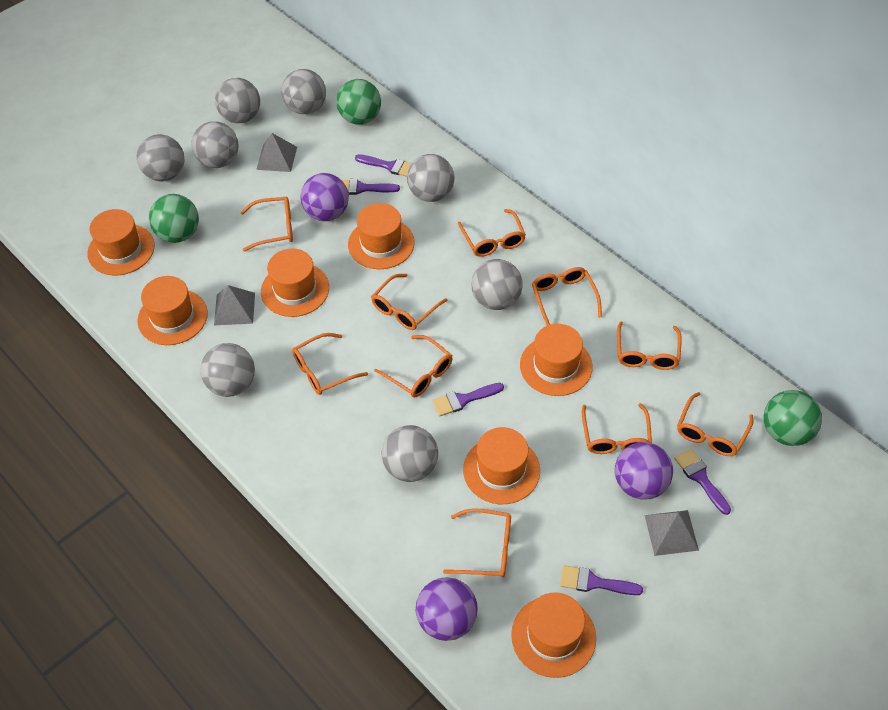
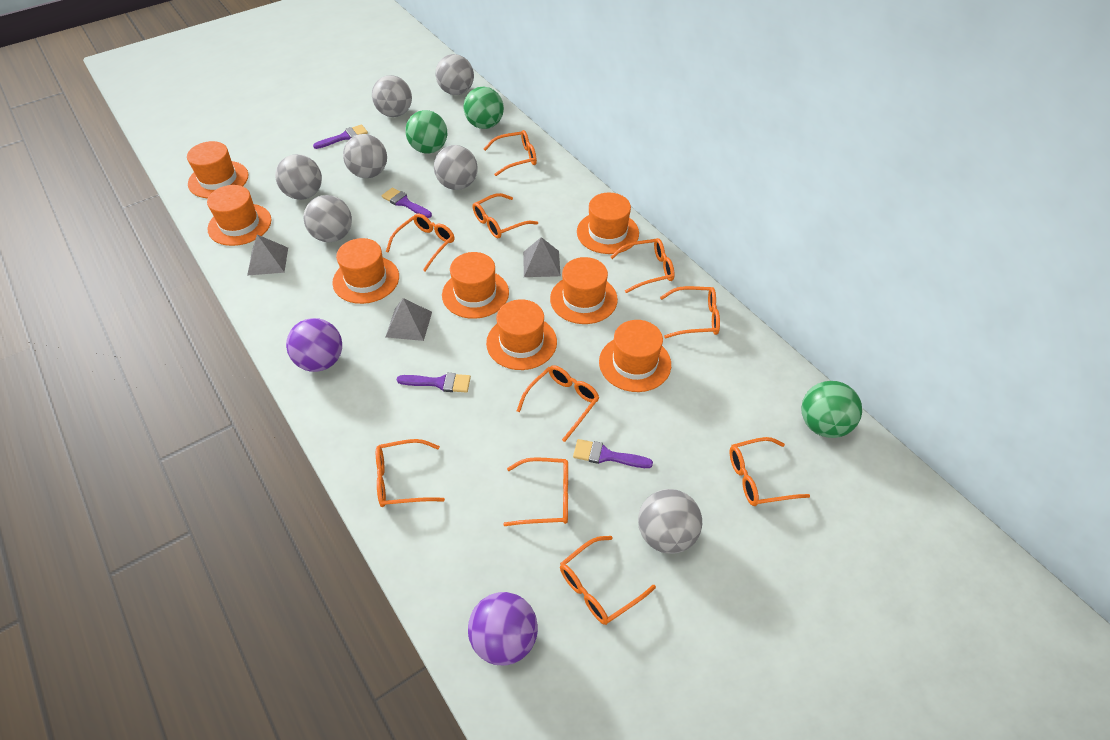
grey ball: [137,134,184,182] [191,121,238,168] [200,343,255,397] [215,78,260,123] [282,69,326,114] [382,425,438,482] [407,154,454,202] [471,259,523,310] = 8 -> [275,154,322,200] [304,195,352,242] [343,134,387,178] [372,75,412,117] [434,145,478,190] [436,54,474,95] [638,489,702,554] = 7
orange hat: [87,209,155,275] [137,276,208,345] [261,248,329,317] [348,203,415,269] [463,427,540,504] [511,592,596,678] [520,324,593,396] = 7 -> [187,141,248,198] [207,185,272,246] [332,238,399,304] [442,252,509,319] [486,299,557,370] [550,257,618,324] [577,193,639,254] [599,320,671,392] = 8
purple ball: [300,173,349,221] [416,577,477,641] [615,442,673,500] = 3 -> [286,318,342,372] [468,592,538,665] = 2
purple brush: [342,179,400,195] [355,154,412,177] [432,383,504,416] [560,565,643,595] [674,449,731,515] = 5 -> [313,124,368,149] [381,188,432,218] [397,373,471,393] [573,439,653,468] = 4

